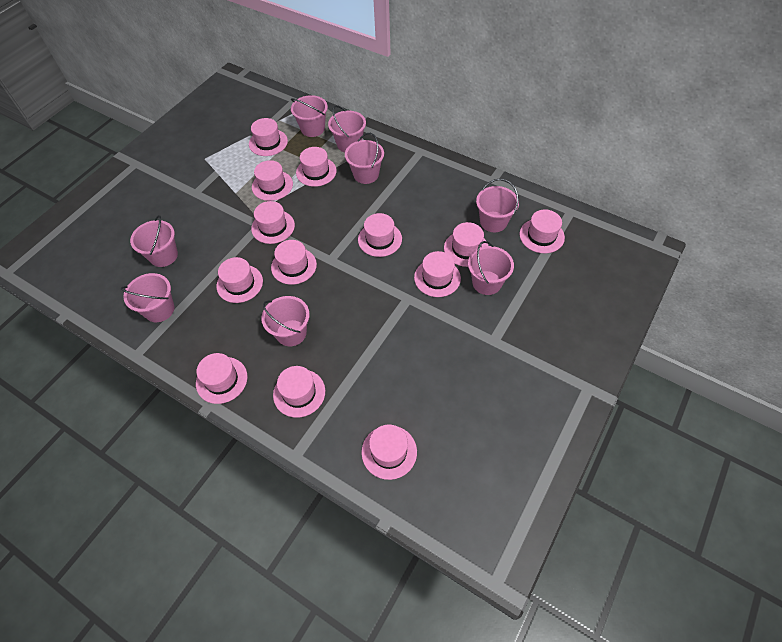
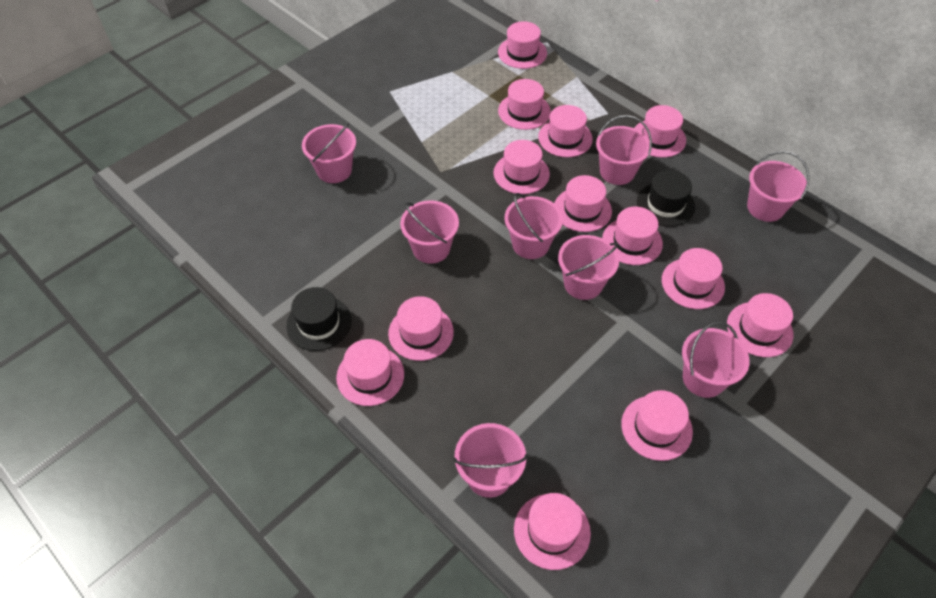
black hat: none = 0 -> [286,287,352,351] [637,170,695,227] = 2

